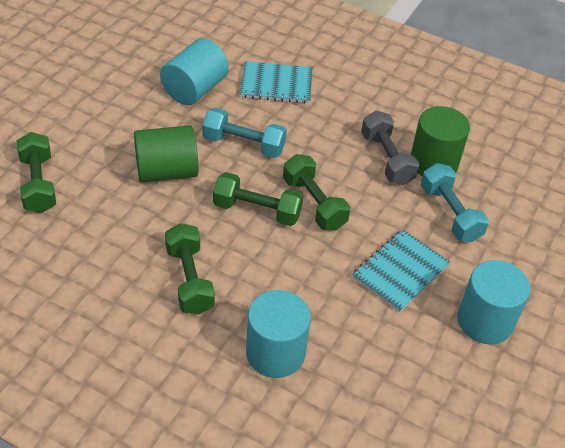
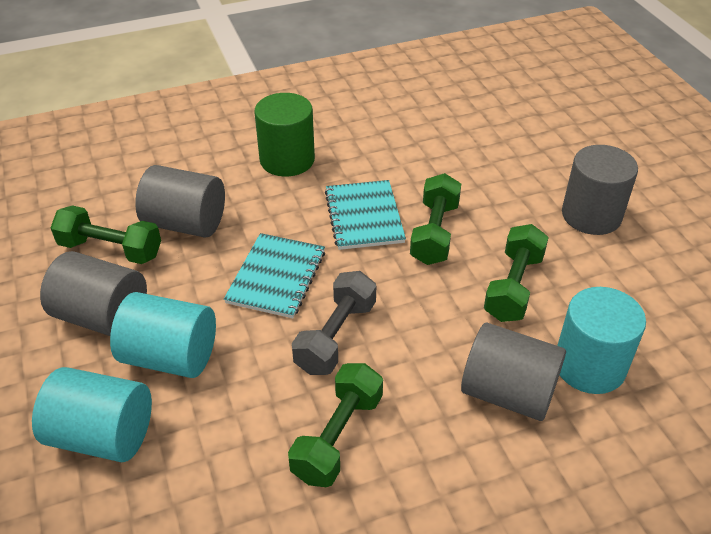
green cylinder: [134,125,198,182] [411,106,470,176] = 2 -> [254,93,315,177] = 1
grey cylinder: none = 0 -> [40,251,147,336] [135,165,225,238] [461,323,566,421] [562,145,638,235] = 4
turquoise dumbbell: [202,108,287,158] [421,163,489,242] = 2 -> none = 0

